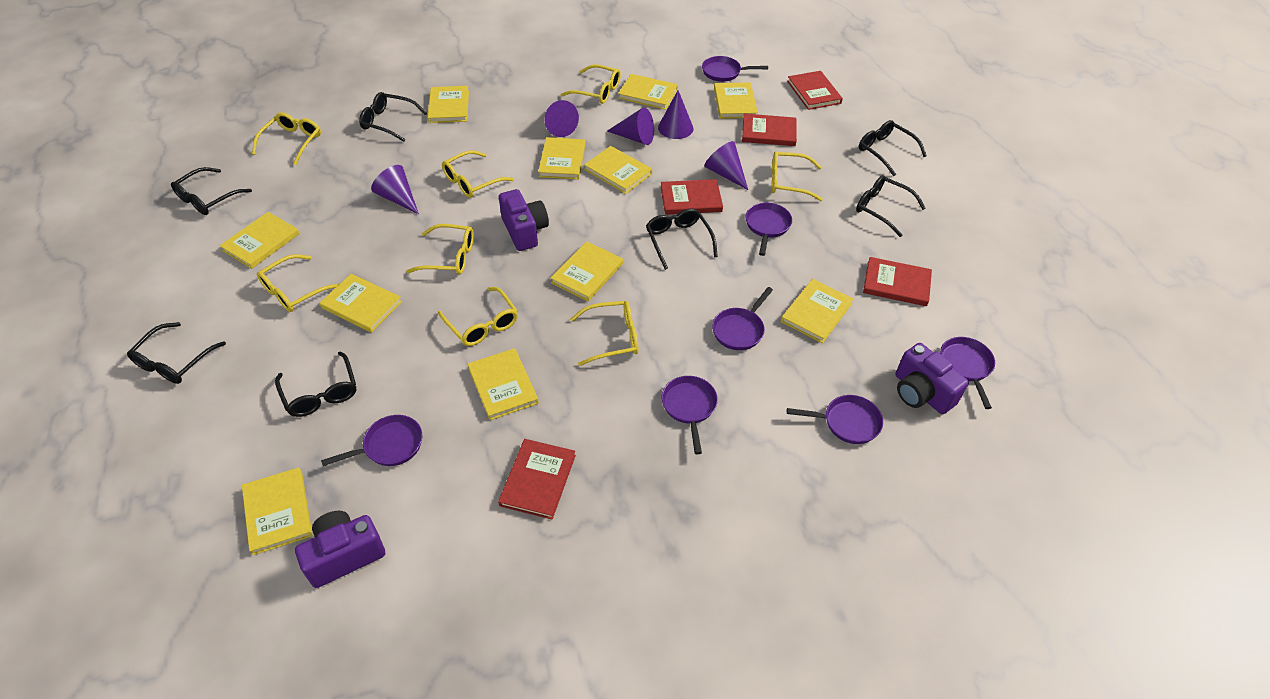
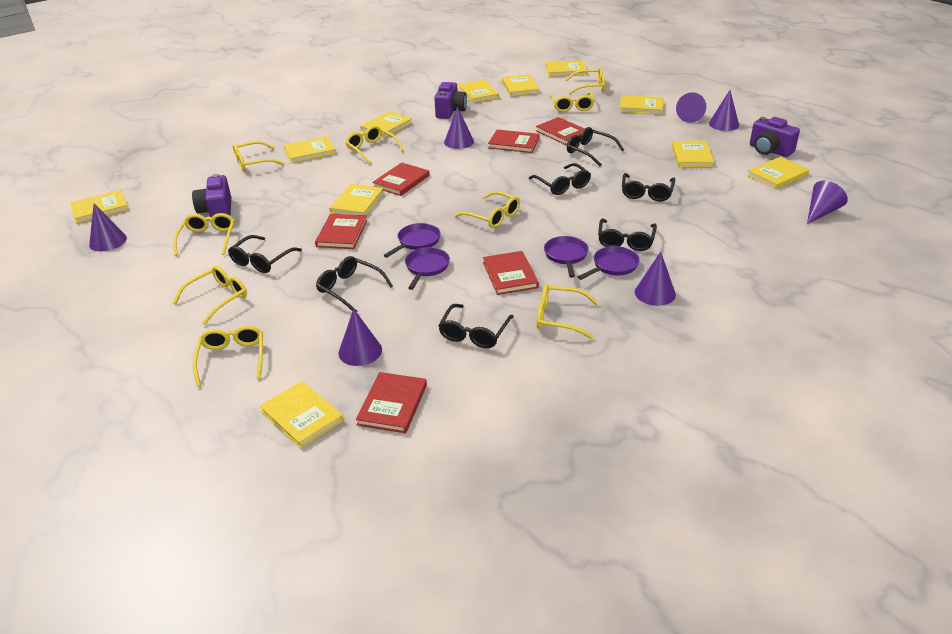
purple cone: [371,165,419,214] [545,100,579,137] [607,108,654,145] [658,90,693,139] [705,141,748,190] = 5 -> [89,203,127,251] [338,309,382,366] [444,107,474,149] [635,252,676,306] [676,92,706,123] [709,90,739,131] [807,181,848,224] = 7
purple pan: [321,415,422,466] [662,376,718,454] [702,56,768,82] [712,287,773,350] [746,203,792,256] [787,395,883,444] [940,337,995,409] = 7 -> [383,223,441,258] [405,247,450,290] [544,236,589,278] [578,246,640,280] = 4
red book: [498,439,576,520] [661,179,723,215] [742,113,797,146] [787,71,843,110] [863,257,932,306] = 5 -> [315,214,367,249] [356,372,427,433] [372,163,430,196] [483,251,539,295] [488,129,540,153] [536,117,585,145] = 6
yellow glasses: [252,112,321,166] [257,254,339,312] [406,224,474,274] [438,287,518,346] [442,150,514,198] [561,64,621,104] [570,301,638,366] [771,151,823,201] = 8 -> [173,213,235,256] [173,266,247,325] [193,325,263,387] [233,141,285,171] [345,125,404,164] [455,191,520,228] [537,285,599,339] [550,92,595,112] [565,67,605,95] = 9

